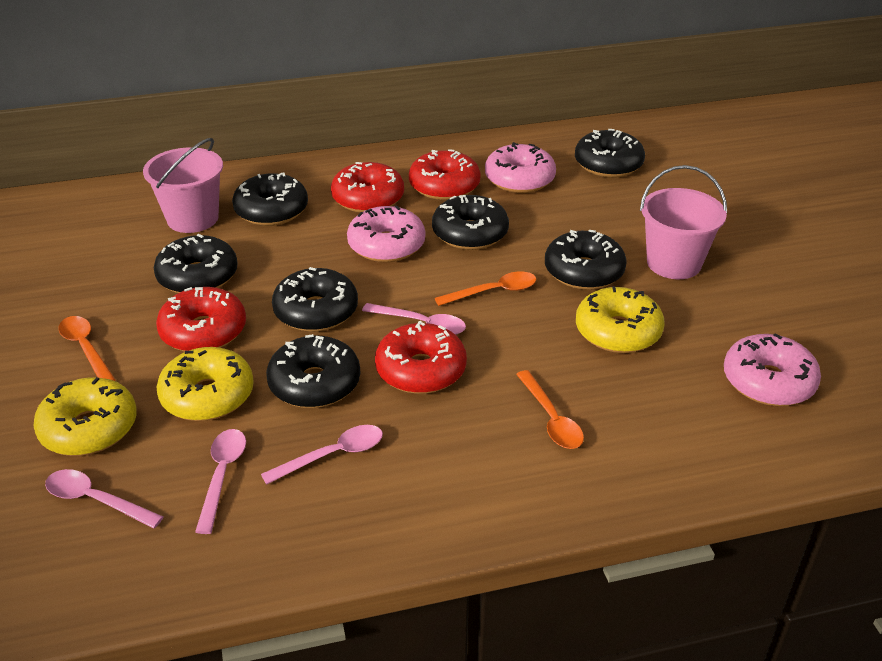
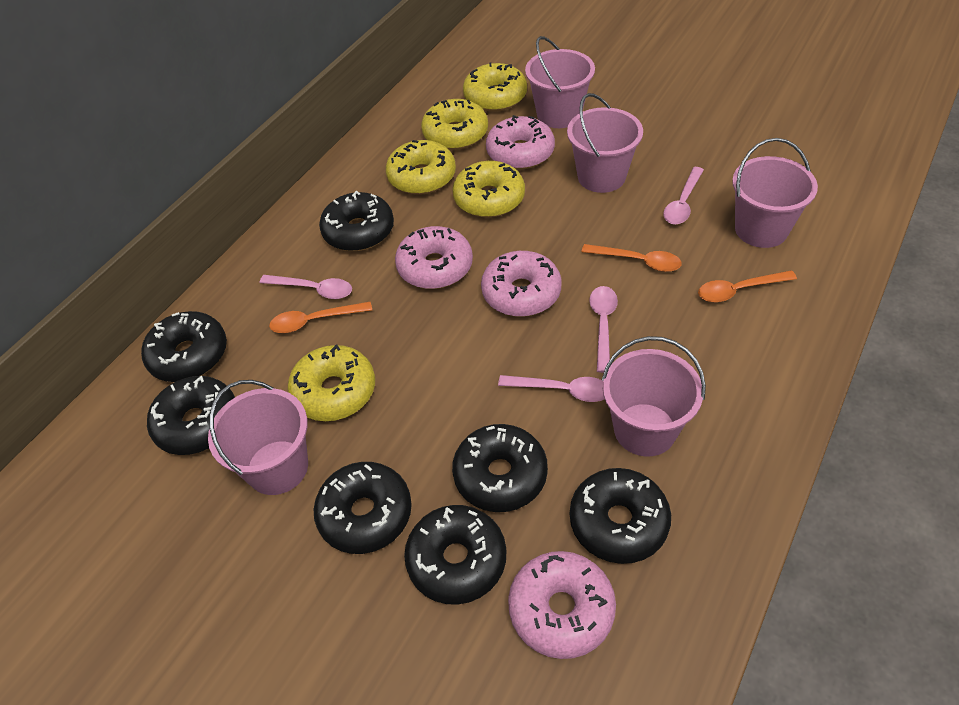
pink bucket: [143,138,223,233] [640,165,727,279] = 2 -> [208,380,308,495] [525,36,595,128] [567,93,643,193] [602,336,706,457] [732,138,818,248] = 5
pink donut: [347,205,425,262] [485,142,556,193] [724,333,821,406] = 3 -> [395,226,473,289] [481,251,562,317] [486,115,555,170] [508,551,616,659] = 4
red donut: [156,287,246,352] [331,162,404,213] [375,321,467,394] [409,149,480,200] = 4 -> none = 0
yellow donut: [33,377,137,456] [157,347,254,421] [576,286,665,353] = 3 -> [288,345,375,421] [386,140,456,195] [421,99,488,150] [452,161,525,218] [463,63,527,112] = 5

